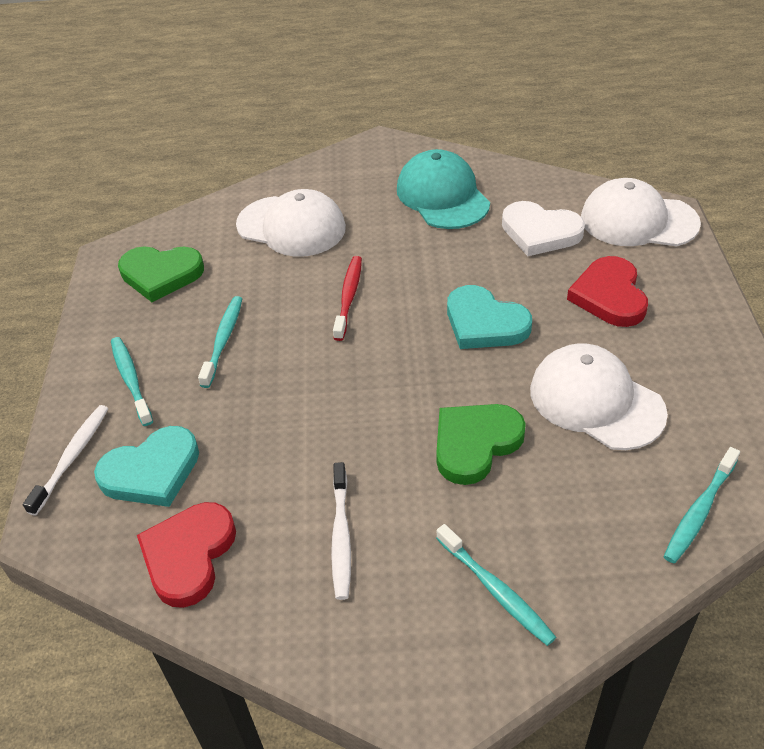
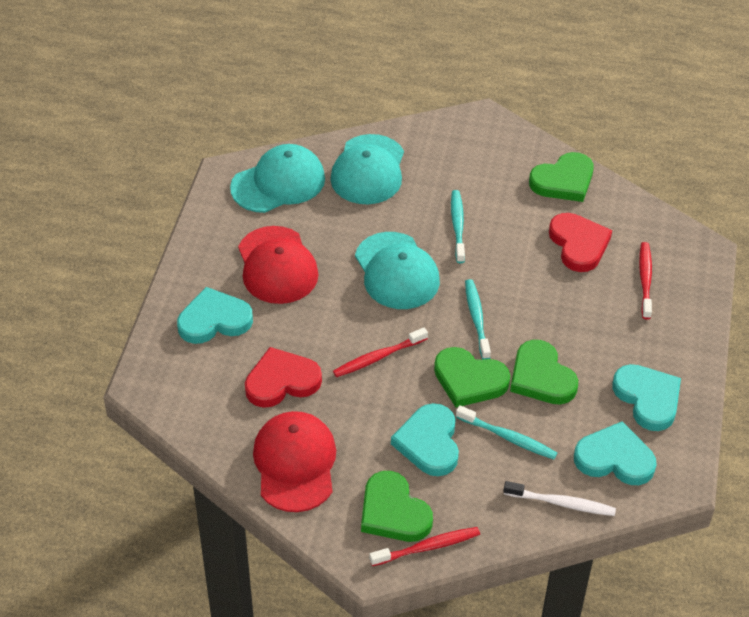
green heart: [118,247,204,302] [436,404,526,485] = 2 -> [361,471,433,542] [434,347,510,408] [510,340,578,405] [529,152,594,202] = 4
red cap: none = 0 -> [238,226,319,304] [253,411,336,512] = 2
red toothbrush: [333,256,362,341] = 1 -> [333,327,428,377] [369,527,480,566] [639,242,652,320] = 3
turquoise cap: [397,149,490,229] = 1 -> [230,144,325,213] [330,134,404,204] [355,232,440,309] = 3
turquoise heart: [94,426,199,507] [447,285,532,349] = 2 -> [177,287,253,344] [391,403,459,476] [574,421,656,485] [612,364,681,431] = 4
turquoise toothbrush: [111,337,153,426] [198,296,242,388] [436,524,556,646] [663,447,740,563] = 4 -> [451,190,465,263] [456,405,557,460] [465,279,491,360] = 3
white cap: [236,189,346,257] [530,343,668,450] [581,178,701,247] = 3 -> none = 0
white heart: [502,201,585,256] = 1 -> none = 0
white toothbrush: [23,405,109,516] [331,462,351,600] = 2 -> [503,481,616,516] = 1

